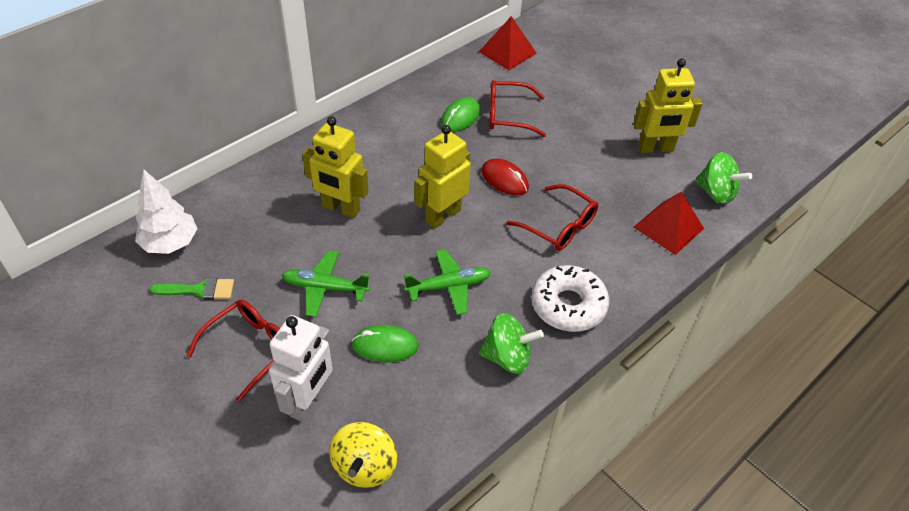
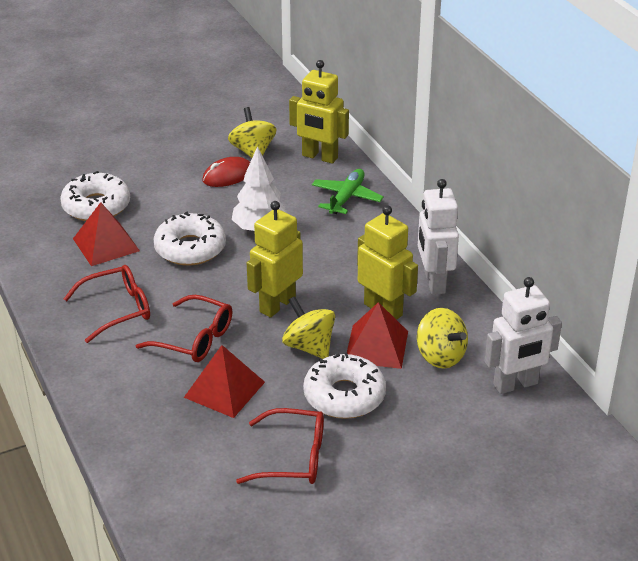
green brush: [150,278,234,300] = 1 -> none = 0
green mouse: [351,325,419,362] [441,97,481,132] = 2 -> none = 0
green plane: [282,250,370,317] [404,249,491,315] = 2 -> [312,169,384,214] = 1
green spinning top: [479,313,544,374] [695,152,752,204] = 2 -> none = 0
red pyramid: [479,16,537,70] [634,191,704,255] = 2 -> [73,202,140,266] [184,345,265,418] [347,302,408,369] = 3
white donut: [531,265,609,332] = 1 -> [60,171,130,221] [154,211,226,266] [303,353,386,419] = 3
white robot: [269,315,333,422] = 1 -> [418,179,459,295] [485,277,562,394] = 2
yellow spinning top: [329,422,397,488] = 1 -> [228,107,276,158] [282,296,335,359] [417,308,468,369] = 3

